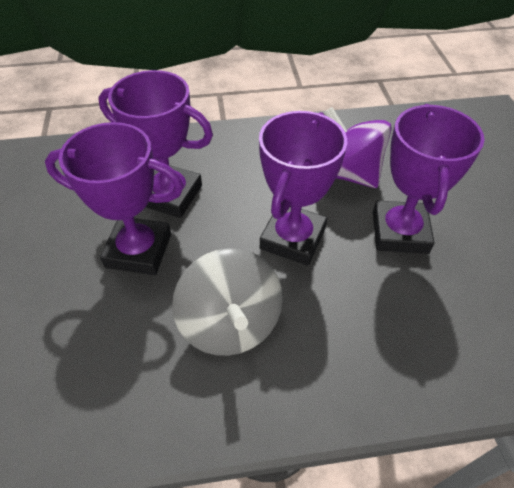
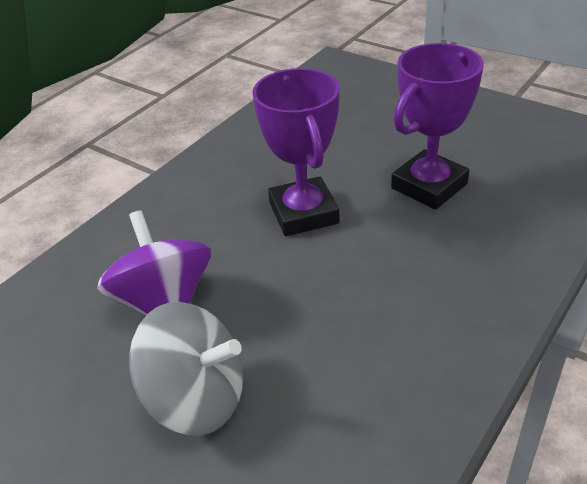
purple trophy: [45,122,184,275] [98,70,213,218] [259,111,348,266] [373,104,485,254] = 4 -> [252,68,340,236] [391,43,483,210] = 2

